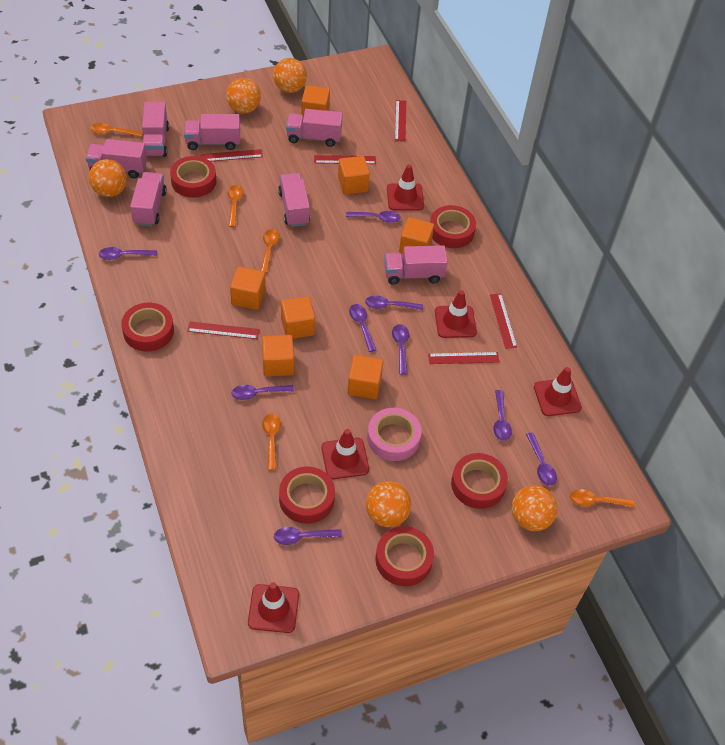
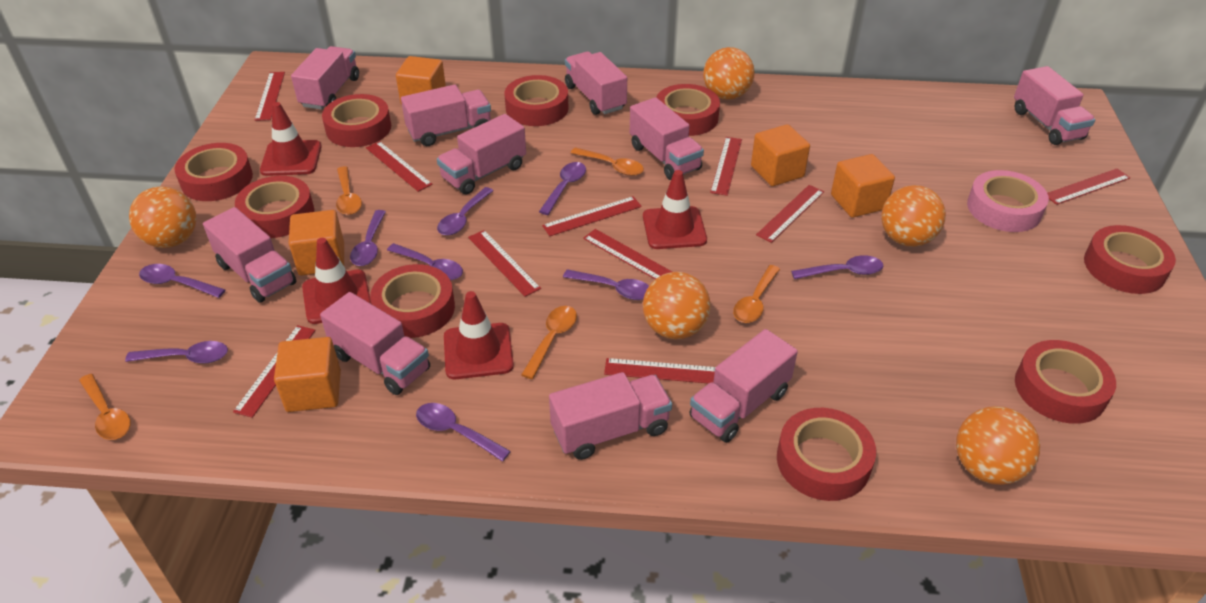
orange cube: [230,267,266,310] [262,335,294,377] [281,296,315,339] [301,85,330,118] [338,156,370,195] [347,355,383,399] [399,217,434,254] = 7 -> [274,337,341,412] [289,210,344,276] [396,56,446,105] [751,124,810,186] [831,154,895,218] = 5
pink truck: [86,139,147,178] [130,172,167,226] [142,102,169,157] [184,114,240,150] [278,173,310,227] [286,109,343,147] [384,245,448,285] = 7 -> [203,207,296,303] [291,46,359,110] [320,292,430,395] [401,85,491,146] [437,114,526,194] [549,372,672,460] [565,52,627,115] [630,97,704,180] [689,329,798,443] [1014,66,1095,145] = 10
red ruler: [187,322,260,339] [200,149,263,161] [314,155,376,164] [395,100,406,141] [428,352,500,364] [490,294,517,349] = 6 -> [233,325,316,418] [255,72,285,121] [366,141,433,192] [468,230,541,297] [542,196,642,236] [583,229,672,279] [604,358,716,384] [710,137,742,196] [756,185,824,243] [1047,168,1130,205] = 10
red tape: [121,303,174,351] [170,156,216,198] [279,467,335,524] [375,526,434,586] [430,205,476,248] [451,453,508,509] = 6 -> [175,143,253,201] [235,176,314,238] [322,94,391,147] [370,264,455,338] [505,75,569,126] [656,84,720,136] [777,408,876,501] [1015,340,1116,424] [1084,225,1176,294] = 9
red traffic cone: [248,582,299,633] [321,429,369,479] [387,164,424,210] [435,290,477,338] [534,367,582,416] = 5 -> [260,102,322,176] [302,238,371,324] [444,291,514,379] [643,170,707,249] = 4

